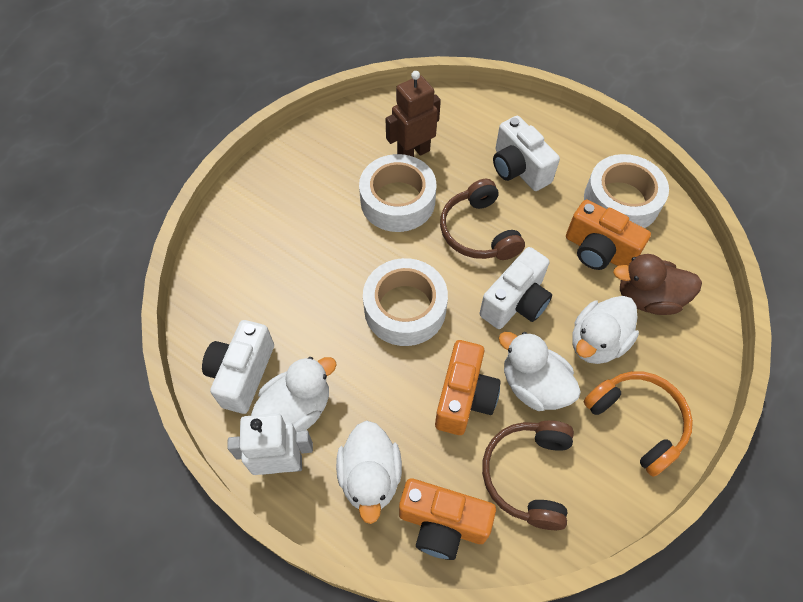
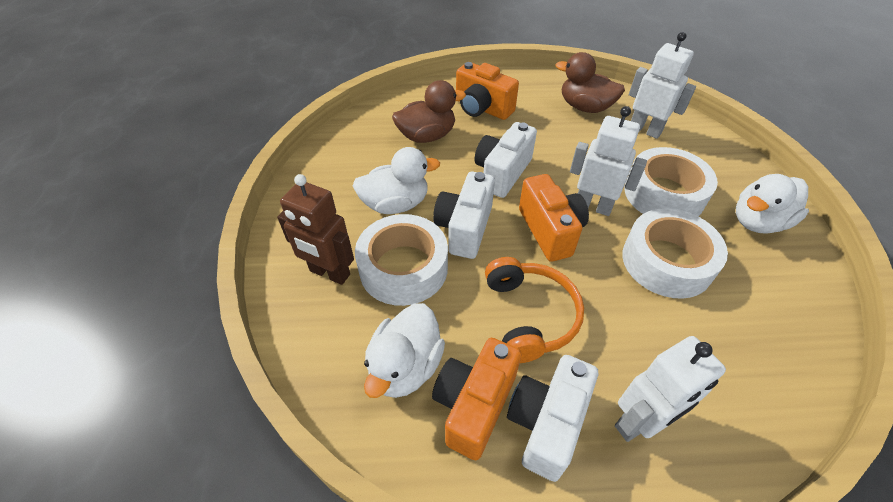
brown duck: [613,254,702,315] = 1 -> [392,80,466,143] [556,52,625,113] = 2
brown headphones: [440,179,525,260] [482,420,574,530] = 2 -> none = 0
white duck: [251,357,337,431] [336,421,402,524] [499,332,581,411] [572,296,639,364] = 4 -> [352,147,440,214] [364,303,445,398] [736,174,809,234] = 3
white robot: [227,413,313,475] = 1 -> [570,106,647,216] [615,336,726,442] [629,32,696,139] = 3

